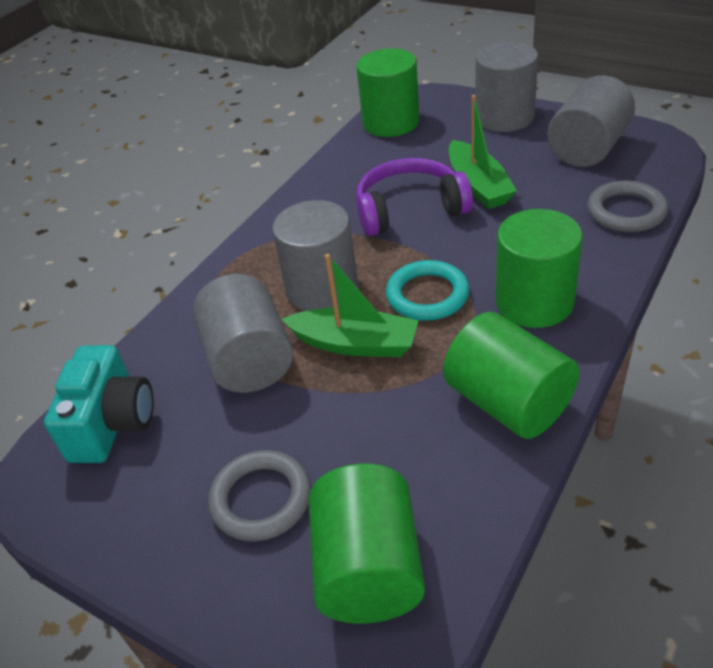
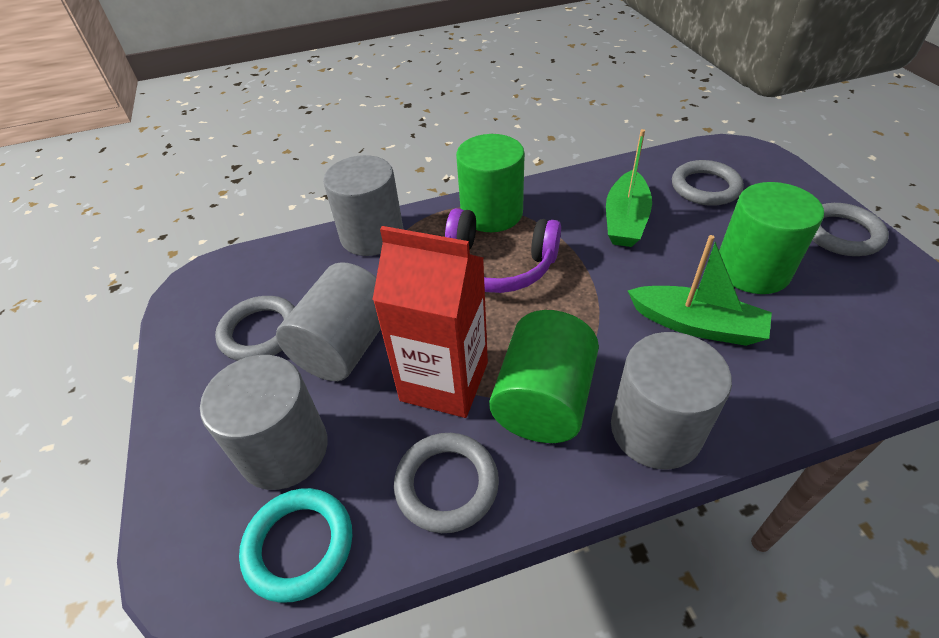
green cylinder: [309,463,425,624] [356,48,420,137] [443,312,579,439] [496,209,583,328] = 4 -> [456,134,525,232] [489,310,599,443] [719,182,824,294] = 3
grey ring: [208,450,311,541] [587,180,668,232] = 2 -> [215,296,295,361] [394,433,499,533] [672,160,744,206] [813,203,889,256] = 4
red carton: none = 0 -> [372,226,488,418] = 1
turquoise camera: [44,345,154,463] = 1 -> none = 0

